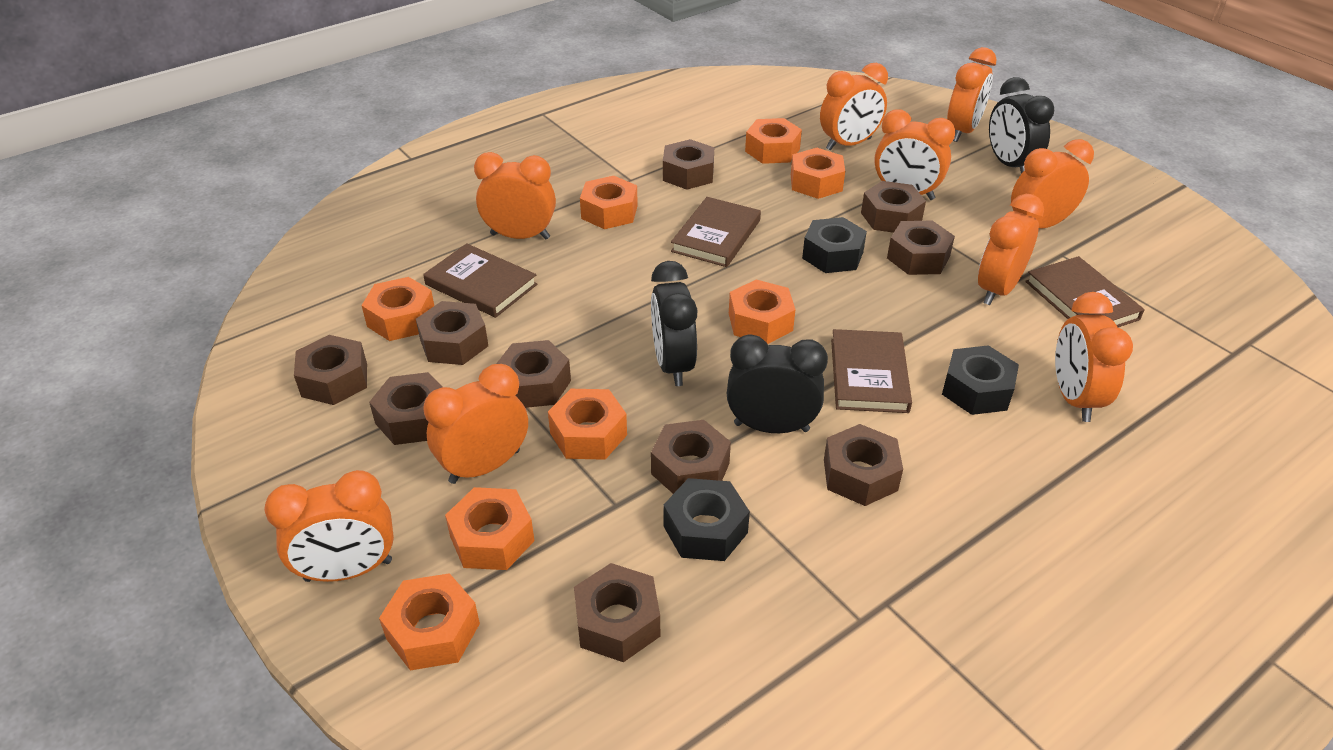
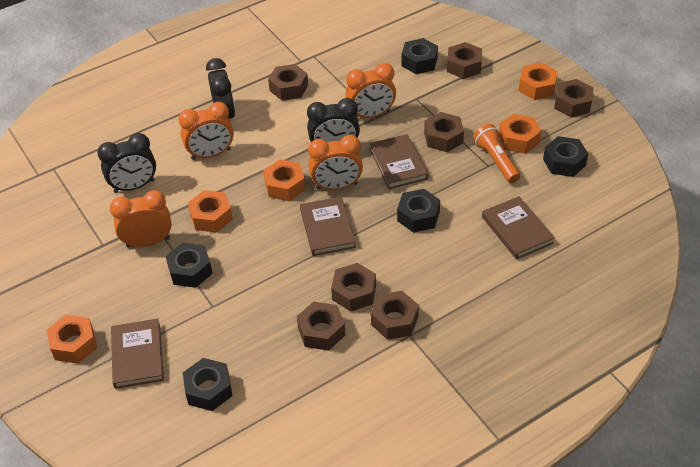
black nut: [663,478,750,561] [802,217,867,273] [942,345,1019,415] = 3 -> [165,242,213,288] [183,358,232,411] [397,189,440,233] [401,38,438,74] [543,136,588,177] = 5
brown nut: [294,335,367,405] [369,372,442,445] [416,301,488,365] [496,340,571,408] [574,563,660,662] [651,420,731,494] [663,139,714,190] [824,424,903,506] [861,181,926,233] [887,221,955,275] = 10 -> [268,64,308,101] [297,302,345,351] [331,263,376,312] [371,291,419,340] [424,112,464,152] [447,42,482,79] [554,79,593,117] = 7
orange clock: [264,470,394,582] [424,364,528,484] [474,152,556,240] [820,63,888,151] [874,109,955,200] [947,47,997,142] [978,194,1044,305] [1011,139,1094,228] [1055,292,1133,422] = 9 -> [110,190,171,248] [178,102,234,160] [308,135,363,190] [345,63,396,118] = 4
orange flashlight: none = 0 -> [473,124,520,183] = 1
orange nut: [361,277,434,341] [379,573,480,671] [445,487,535,570] [548,389,627,460] [580,176,638,229] [729,279,796,344] [745,118,802,164] [791,148,845,199] = 8 -> [47,315,97,364] [188,190,233,233] [263,159,305,201] [499,114,541,154] [519,63,558,100] = 5

